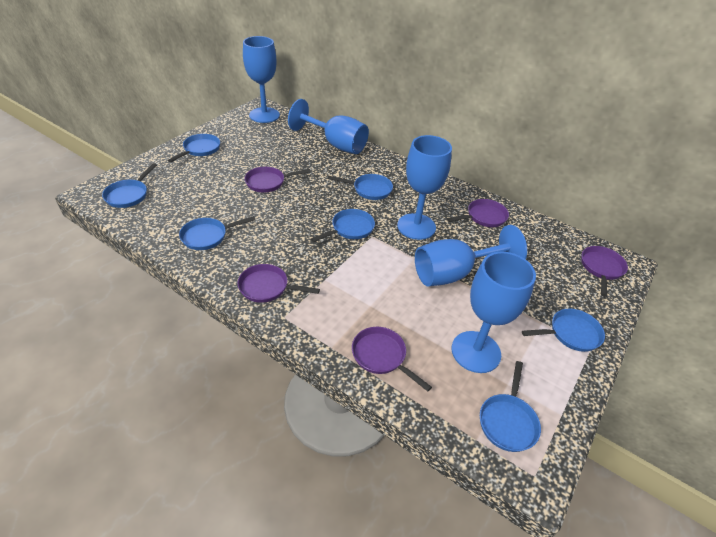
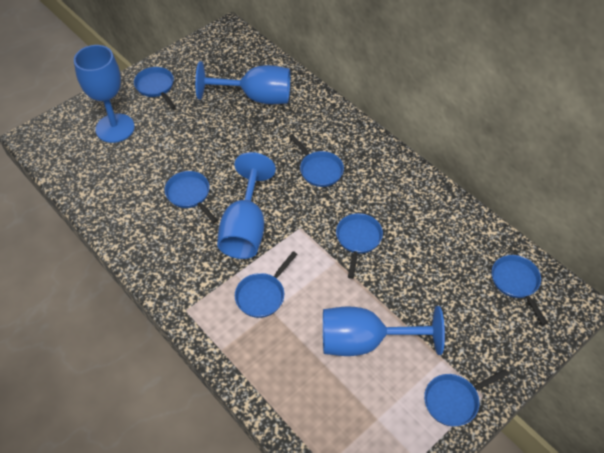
blue goblet: [243,36,280,123] [288,99,369,154] [397,135,452,240] [415,225,527,287] [452,252,536,373] = 5 -> [74,45,135,143] [195,61,290,104] [217,152,276,259] [323,306,445,356] = 4
purple pan: [237,264,320,303] [245,167,311,193] [352,327,432,392] [447,199,509,227] [581,246,628,297] = 5 -> none = 0

